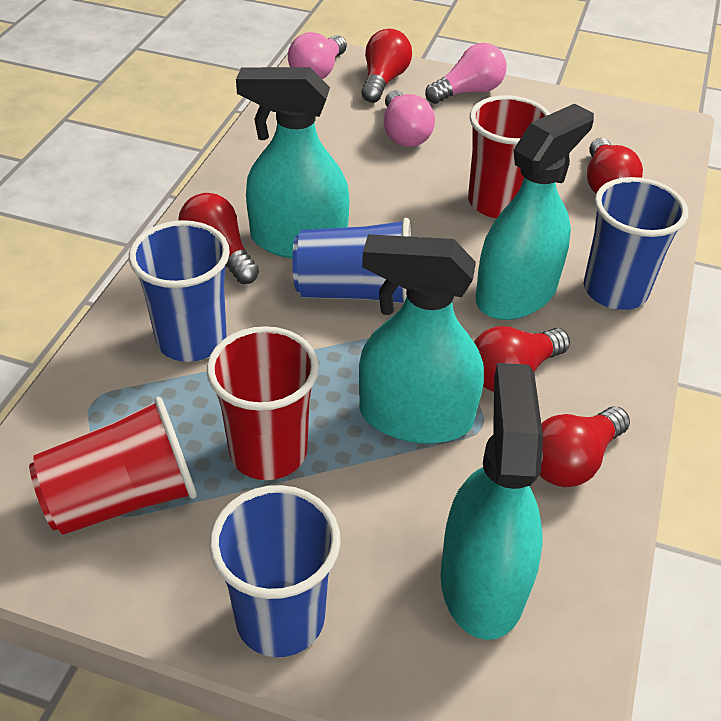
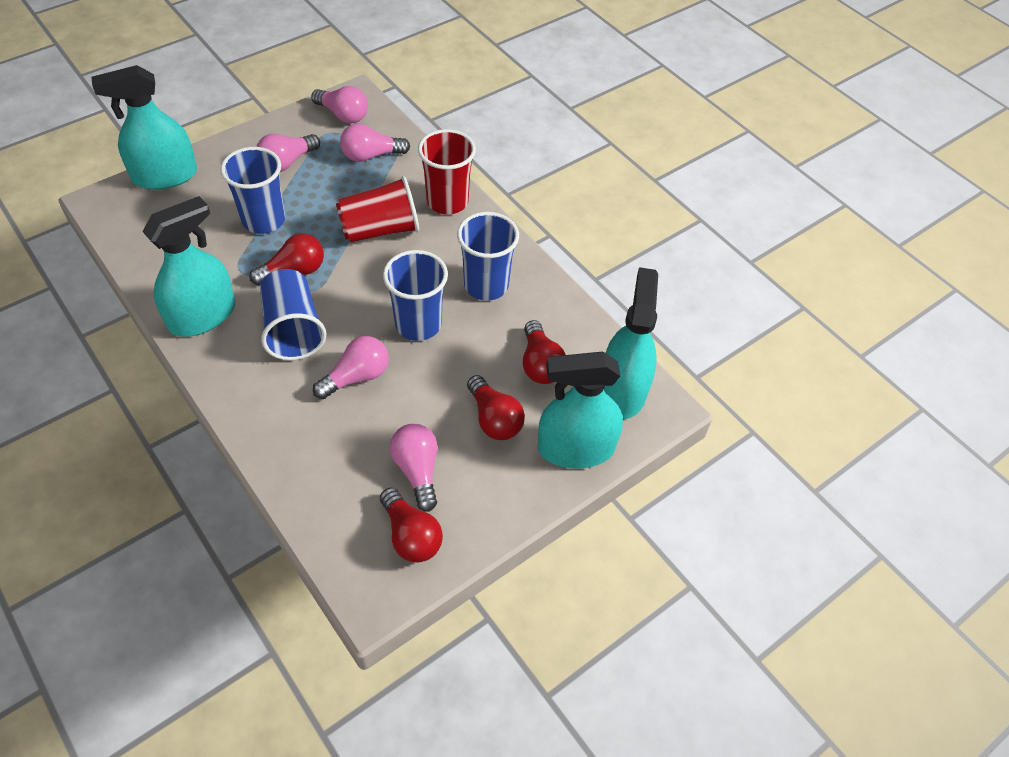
pink light bulb: [288,32,347,79] [384,90,435,147] [425,43,507,104] = 3 -> [256,134,320,172] [311,86,368,123] [313,336,389,399] [340,124,410,162] [390,424,437,512] = 5
red cup: [29,397,197,535] [207,326,319,480] [468,95,550,218] = 3 -> [336,176,419,243] [418,129,476,214] = 2
red light bulb: [178,193,259,284] [361,29,412,103] [474,326,570,392] [539,406,630,487] [587,138,643,194] = 5 -> [249,233,324,285] [380,487,443,563] [467,375,525,440] [523,320,566,384] = 4

